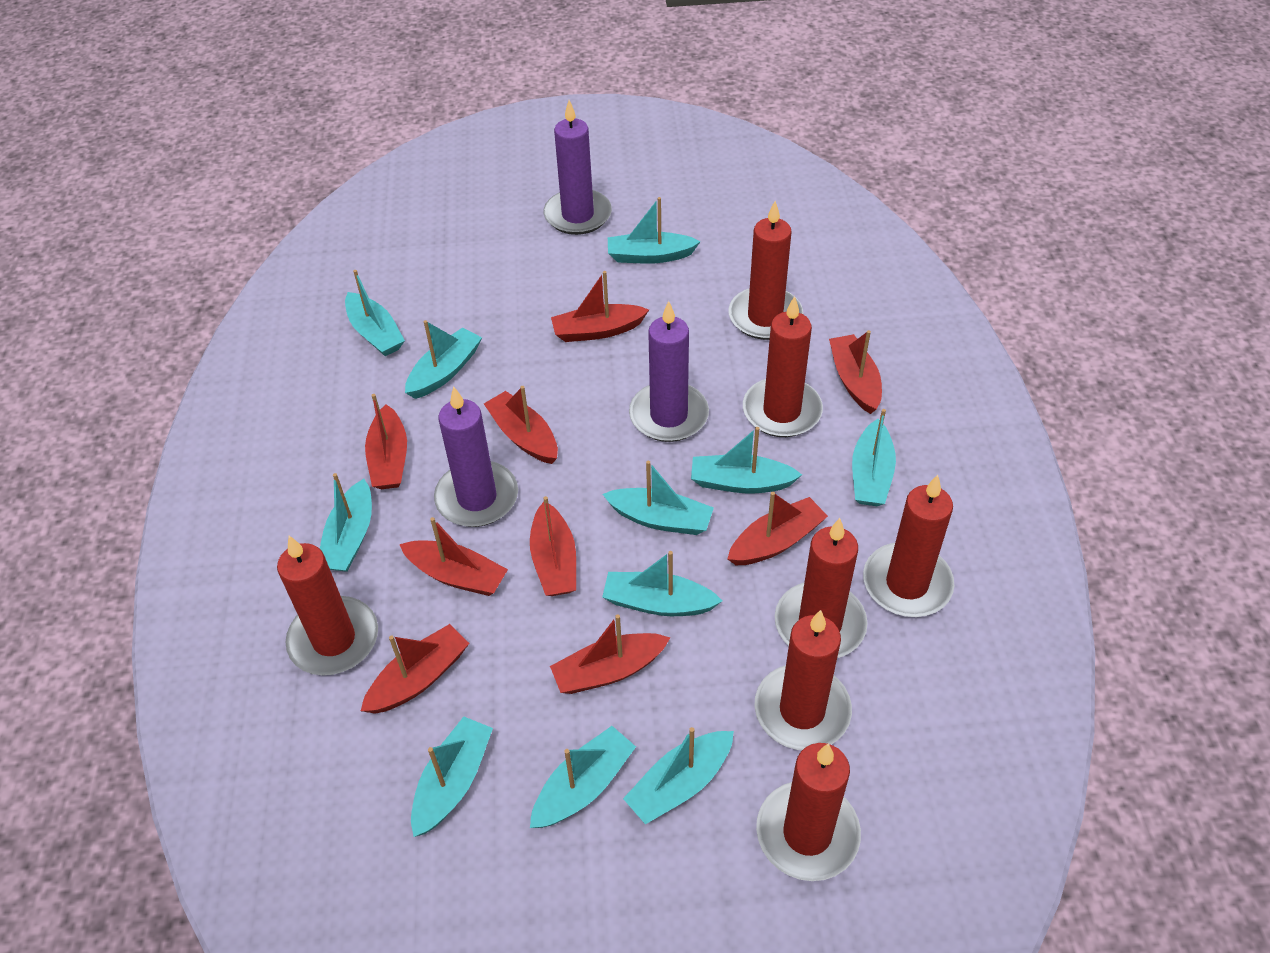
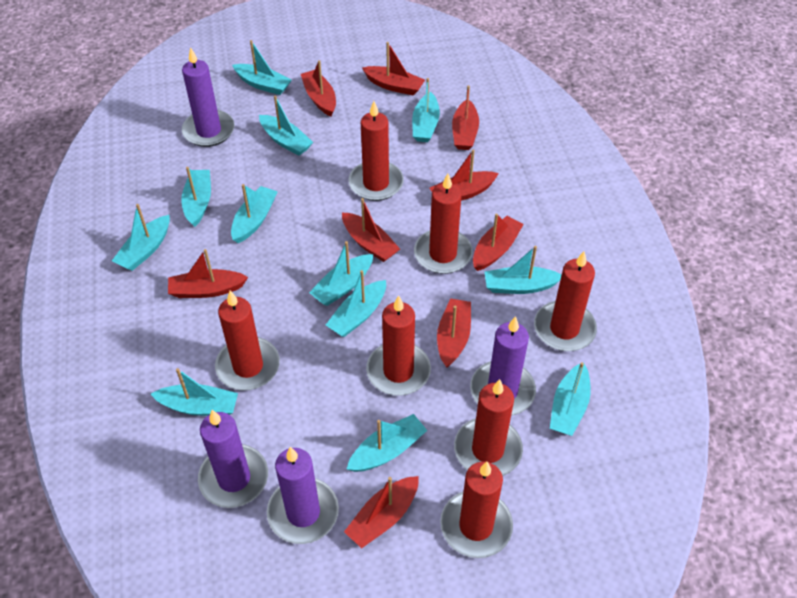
purple candle: [434,386,518,527] [544,100,612,235] [629,301,709,442] = 3 -> [182,47,235,147] [198,410,268,508] [267,447,339,544] [470,316,536,416] = 4
turquoise boat: [320,473,372,572] [345,270,405,356] [405,320,482,399] [411,716,493,837] [530,726,636,828] [602,551,722,616] [603,461,714,535] [608,197,701,264] [623,727,734,825] [691,427,802,493] [852,409,896,506] = 11 -> [112,204,170,271] [151,368,238,416] [181,167,211,227] [231,184,278,243] [232,40,292,95] [259,96,313,156] [309,241,373,306] [326,270,386,337] [347,414,427,472] [412,78,440,142] [484,246,561,294] [550,362,591,436] = 12

